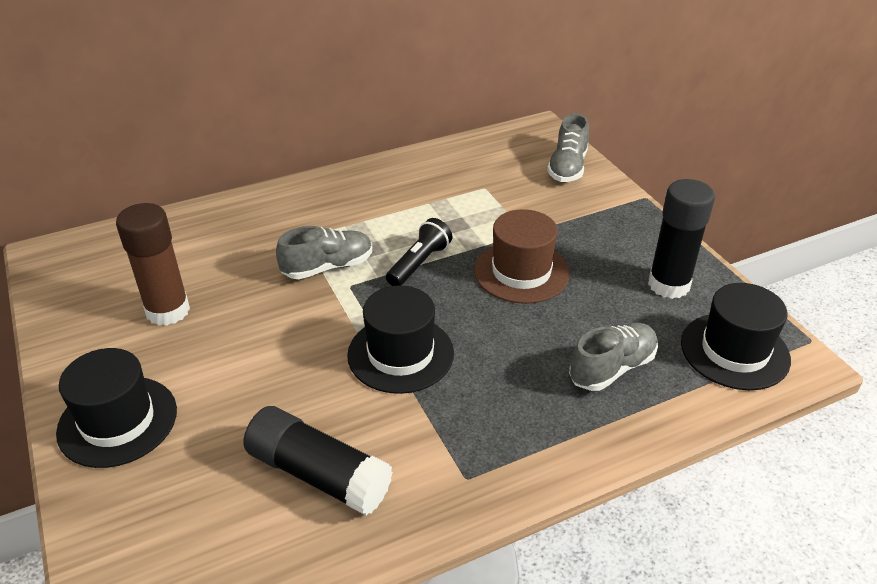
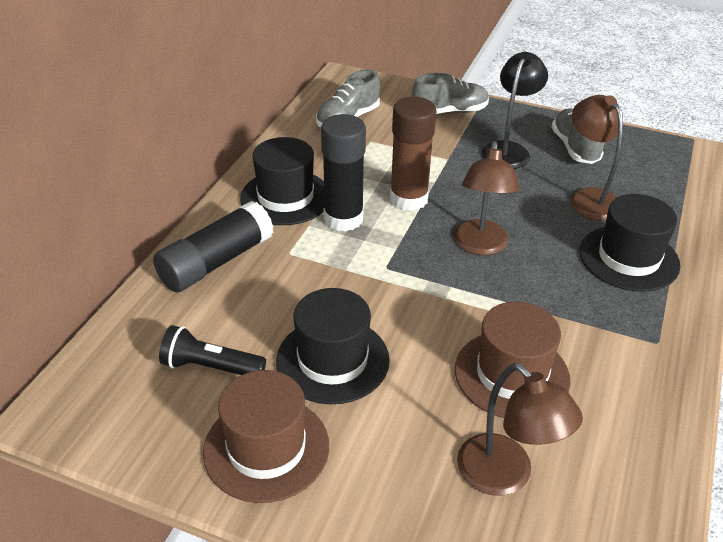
black lamp: none = 0 -> [481,52,548,169] = 1
brown hat: [474,209,570,304] = 1 -> [203,370,329,503] [455,302,571,418] = 2
brown lamp: none = 0 -> [453,141,520,255] [457,363,583,496] [570,95,623,221] = 3

